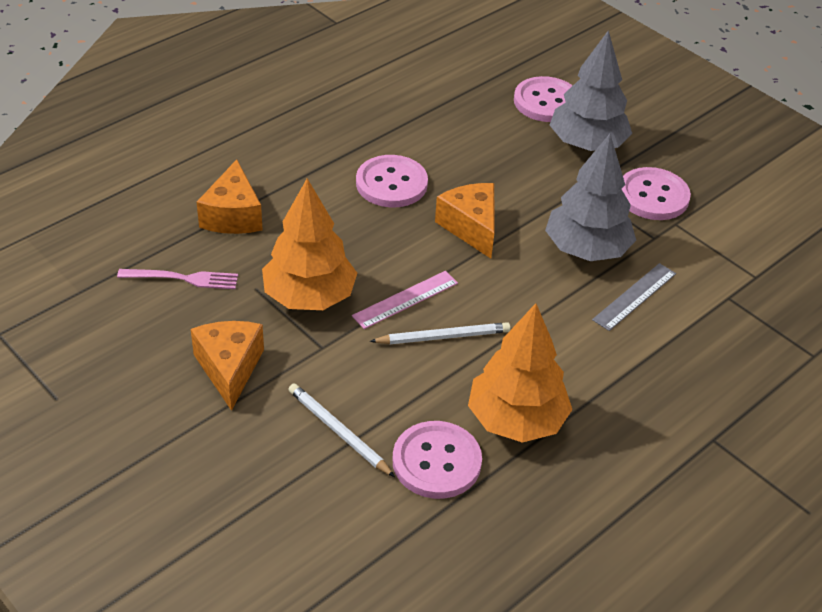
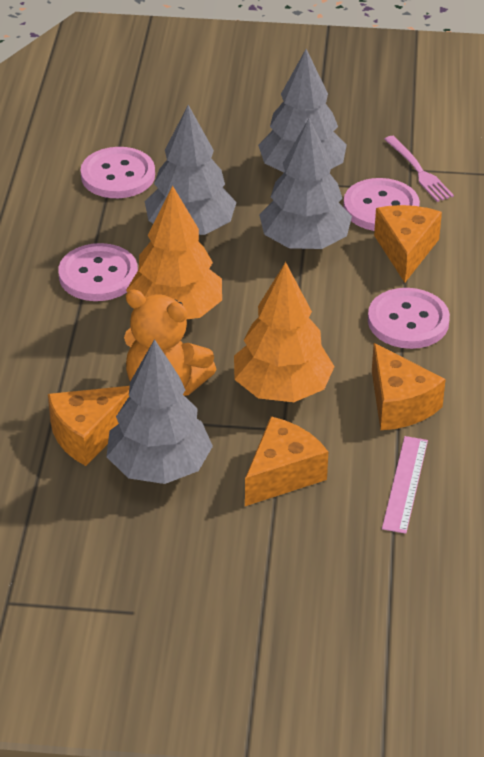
grey ruler: [592,263,676,331] = 1 -> none = 0
grey tree: [545,134,636,261] [550,30,632,151] = 2 -> [106,339,213,484] [145,105,236,235] [258,49,347,173] [259,118,352,249] = 4
orange cheese: [191,321,264,411] [197,159,263,234] [435,183,494,258] = 3 -> [48,386,130,466] [245,416,328,506] [372,343,446,430] [374,205,442,283] = 4
orange teddy bear: none = 0 -> [124,289,216,396] = 1
white pencil: [288,383,395,477] [370,322,511,344] = 2 -> none = 0

